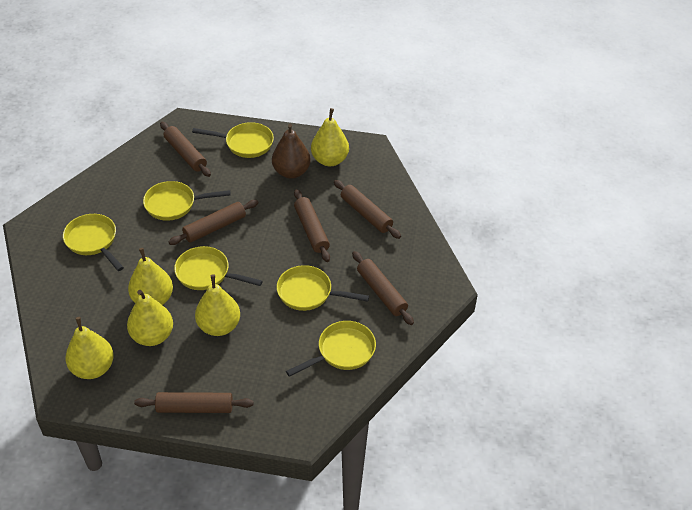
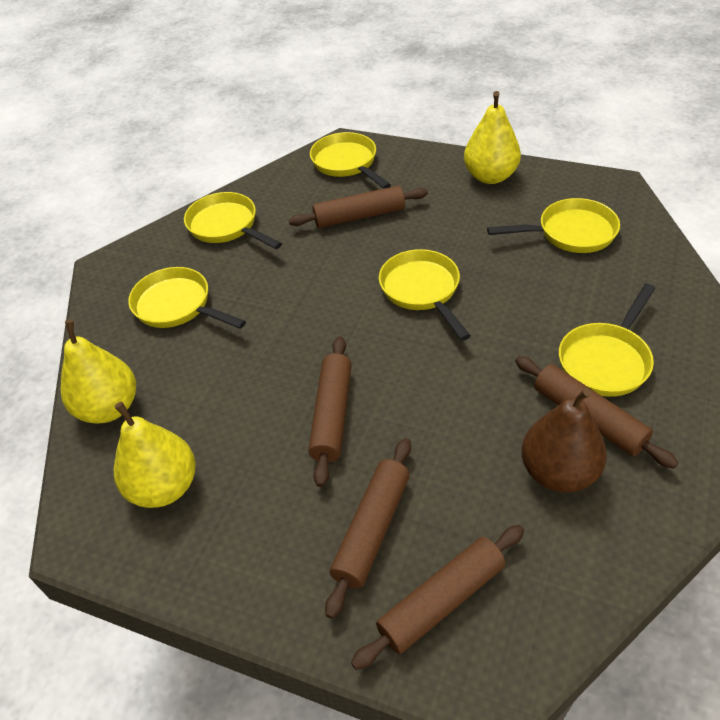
brown rolling pin: [134,392,254,413] [160,122,211,177] [169,200,258,245] [294,189,330,262] [334,180,401,239] [352,251,414,325] = 6 -> [289,185,428,228] [308,336,352,487] [325,438,411,619] [351,525,524,670] [515,356,678,469] = 5
yellow pear: [65,317,114,379] [127,290,173,346] [128,248,173,305] [195,274,240,336] [311,108,349,166] = 5 -> [60,320,136,424] [114,402,196,508] [464,91,521,184] = 3

